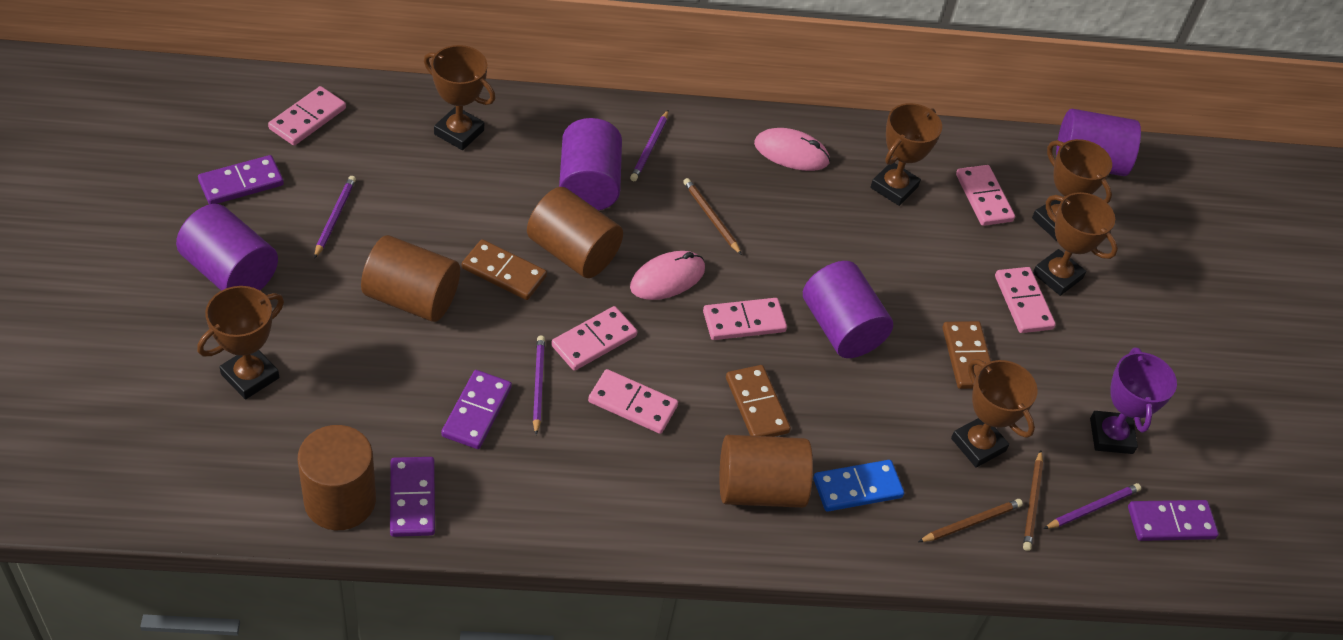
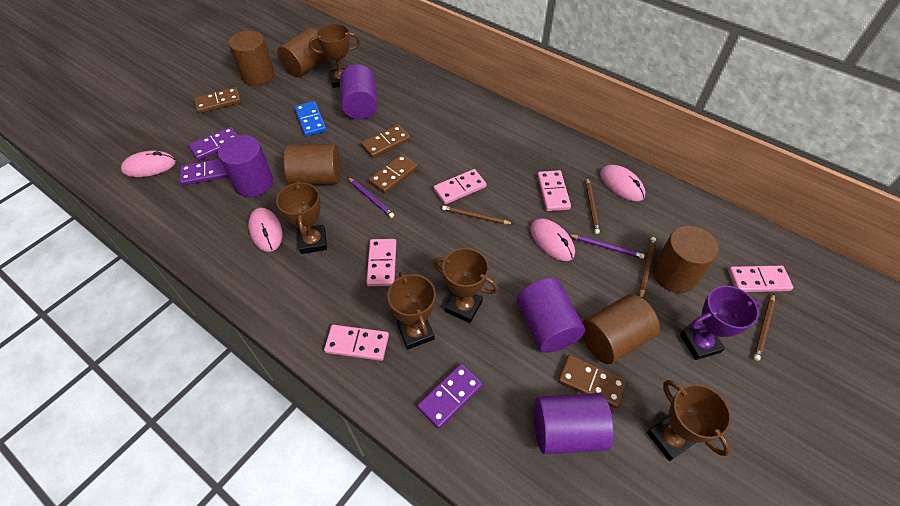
brown cylinder: [297,425,376,530] [361,235,460,322] [527,187,623,278] [719,435,813,508] = 4 -> [229,30,274,85] [277,28,328,77] [284,144,341,185] [582,294,660,364] [653,226,719,293] = 5
brown domino: [462,239,547,300] [726,365,791,437] [942,321,991,389] = 3 -> [194,87,241,113] [361,125,410,158] [368,154,418,194] [558,355,627,409] = 4
brown pencil: [683,178,742,255] [918,499,1023,542] [1023,450,1043,551] = 3 -> [442,206,513,225] [586,178,600,234] [639,237,656,298] [754,293,775,361] = 4
brown trophy: [197,286,284,399] [424,45,495,150] [870,103,942,206] [951,359,1038,467] [1032,139,1112,241] [1033,192,1118,296] = 6 -> [276,181,327,254] [309,24,360,88] [388,272,436,349] [433,248,498,323] [647,380,731,461] = 5
pink domino: [268,86,346,146] [551,306,637,371] [588,369,678,434] [703,298,787,340] [956,165,1015,226] [995,267,1056,333] = 6 -> [324,324,389,361] [366,239,396,286] [433,169,486,205] [537,170,571,211] [728,266,793,292] = 5
pink mouse: [630,251,705,300] [754,128,830,171] = 2 -> [121,151,176,177] [248,208,283,252] [530,218,575,261] [600,165,645,201] = 4
purple domino: [198,155,284,205] [390,457,435,537] [441,370,512,449] [1128,500,1219,541] = 4 -> [180,159,228,185] [189,127,238,160] [417,364,483,429] = 3
purple pencil: [314,176,356,259] [533,335,545,435] [630,110,668,181] [1044,483,1141,529] = 4 -> [348,177,394,218] [568,234,645,259] = 2

